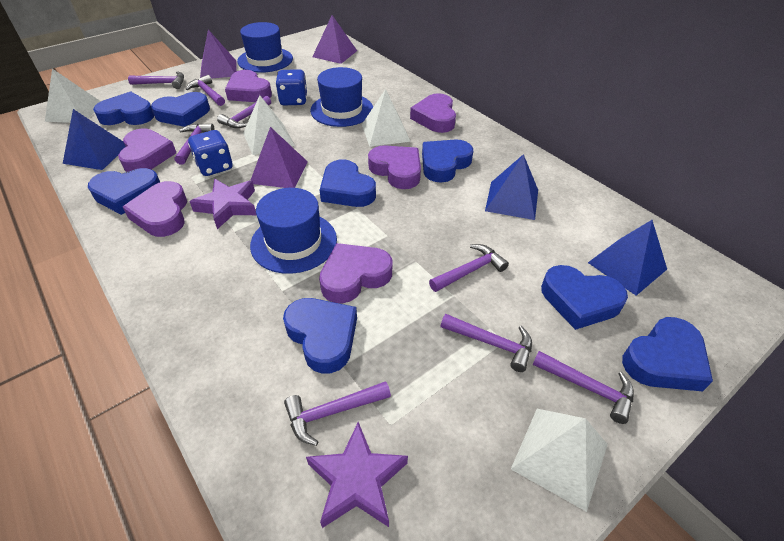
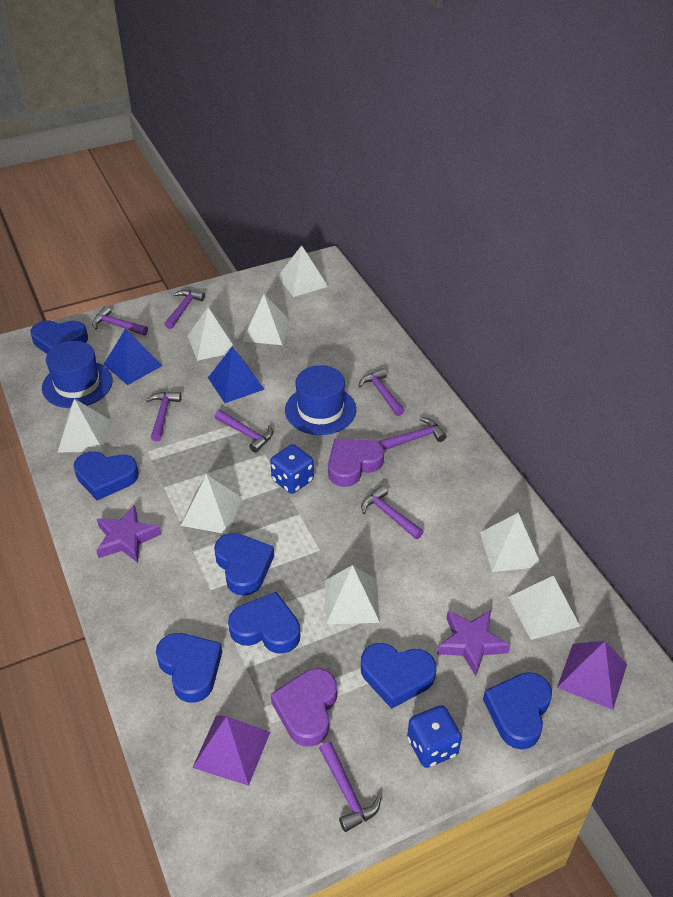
blue hat: [237,22,293,73] [250,188,337,274] [310,67,373,127] = 3 -> [42,341,113,408] [285,365,356,435] = 2
blue heart: [88,168,160,215] [93,91,154,125] [151,92,210,127] [283,298,357,374] [320,159,376,207] [422,139,473,183] [541,265,628,330] [622,317,713,392] = 8 -> [31,320,88,354] [73,451,139,500] [156,633,222,703] [214,533,274,596] [228,592,300,654] [361,643,436,709] [483,672,552,749] = 7
blue pyramid: [63,109,126,170] [485,154,538,220] [588,220,667,296] = 3 -> [103,328,162,385] [208,347,264,403] = 2
purple heart: [118,128,176,172] [123,181,187,237] [225,70,272,102] [319,243,393,303] [368,145,421,189] [410,93,456,133] = 6 -> [271,668,337,747] [328,439,384,487] = 2
purple pyramid: [200,30,237,79] [250,127,308,188] [312,15,357,64] = 3 -> [192,715,270,786] [557,641,627,710] = 2
white pyramid: [45,69,101,123] [243,95,295,155] [362,89,411,147] [511,409,608,512] = 4 -> [58,399,110,452] [181,475,242,534] [188,307,237,361] [242,294,290,345] [278,245,328,297] [325,565,380,624] [480,513,542,572] [509,575,580,640] = 8

